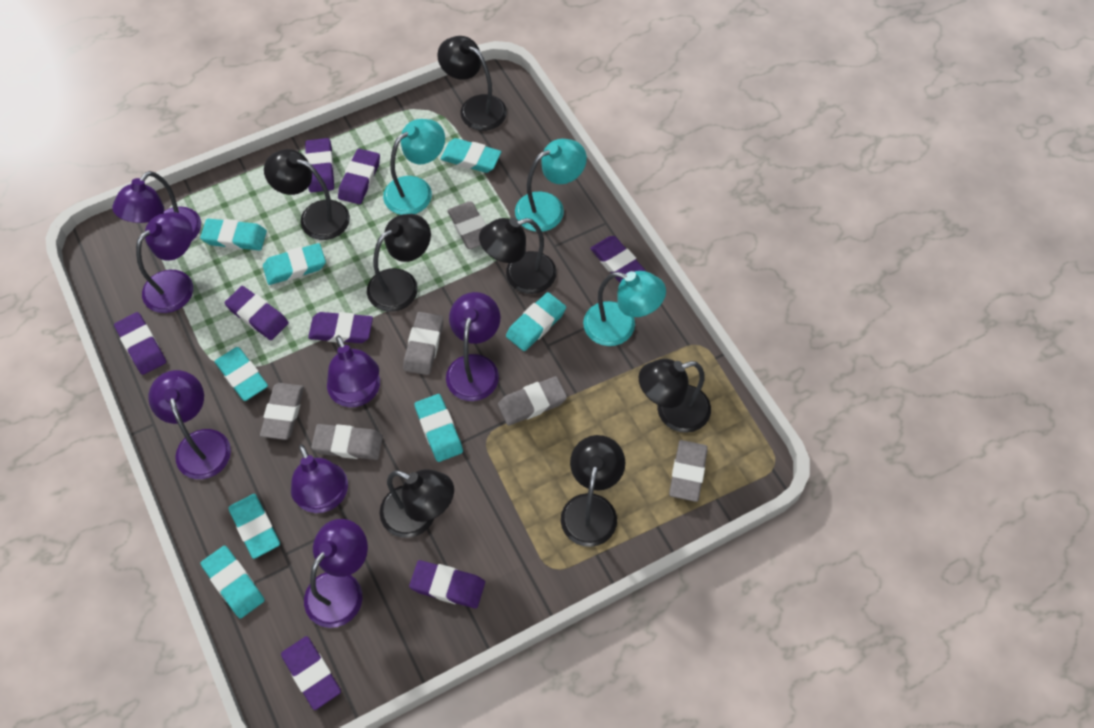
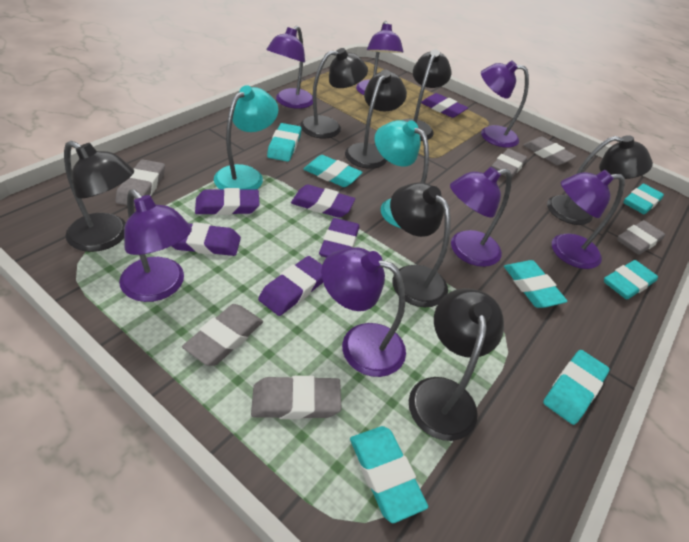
purple eraser: [114,312,166,375] [225,286,289,340] [281,636,341,710] [305,138,334,192] [308,312,373,343] [338,149,380,204] [409,560,485,608] [590,236,646,283] = 8 -> [172,222,241,256] [195,188,260,215] [258,256,323,316] [291,184,355,218] [319,218,359,258] [421,93,468,118] = 6
turquoise eraser: [200,218,267,251] [200,546,265,618] [215,347,268,401] [229,494,280,559] [263,243,326,285] [414,394,463,462] [440,138,501,173] [506,292,566,351] = 8 -> [267,123,302,162] [304,155,363,187] [350,426,428,523] [504,260,568,308] [543,350,610,425] [604,260,658,299] [623,184,664,214] = 7
turquoise lamp: [383,119,445,215] [515,139,587,232] [583,271,666,346] = 3 -> [214,85,278,190] [374,120,429,228] = 2

